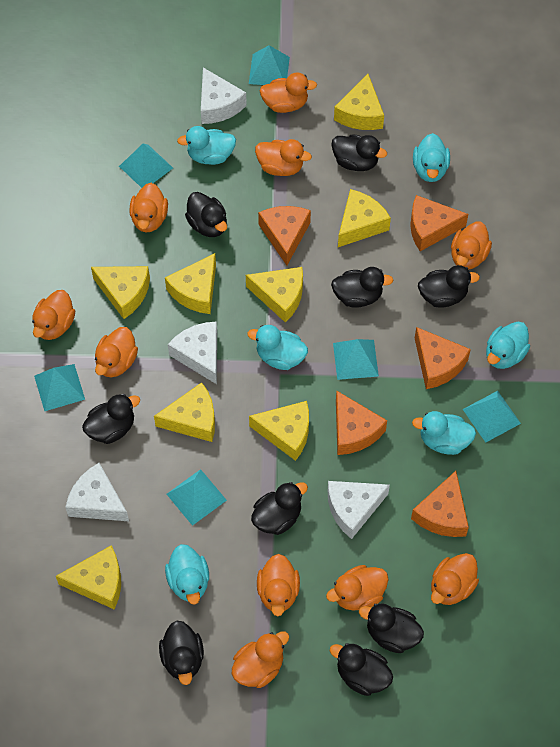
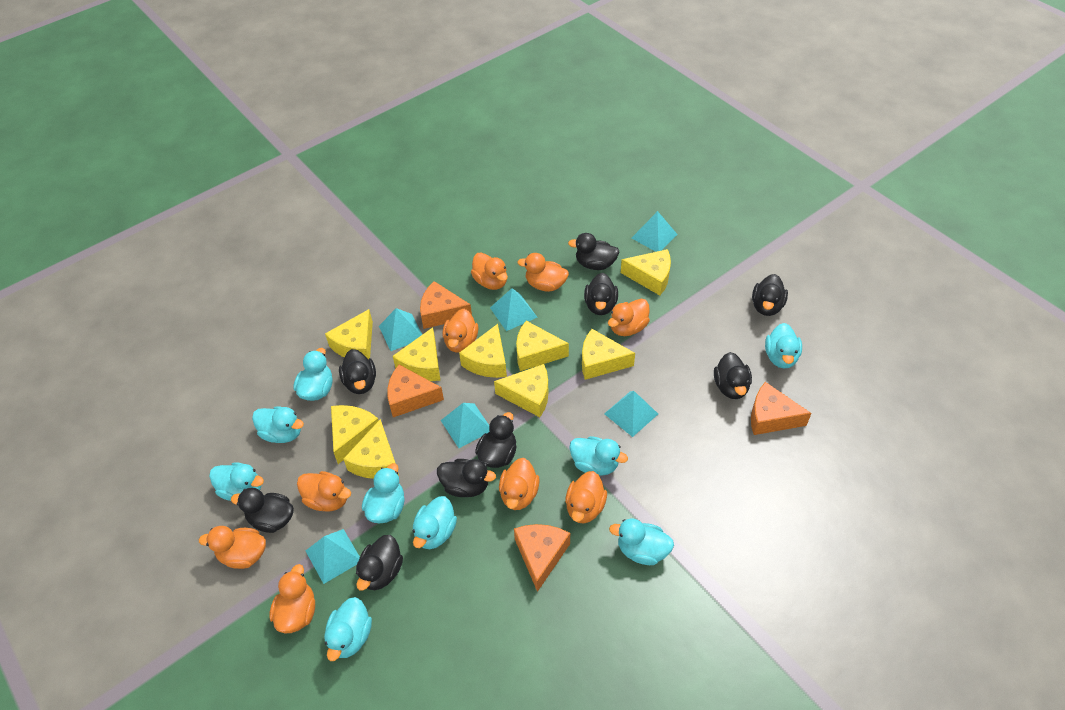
orange cheese: [258,206,311,265] [336,391,387,455] [410,195,468,251] [411,471,469,537] [415,327,471,389] = 5 -> [387,364,444,417] [420,281,472,329] [514,524,570,592] [751,382,812,435] = 4
orange duck: [32,290,75,340] [95,327,138,377] [129,183,168,232] [232,631,289,688] [255,139,312,176] [257,554,300,616] [260,72,317,113] [326,565,389,611] [431,553,479,605] [451,222,492,269] = 10 -> [199,526,266,569] [269,564,315,633] [297,471,351,512] [443,309,478,353] [471,252,508,290] [499,458,540,510] [517,253,569,292] [565,471,607,523] [608,299,650,336] = 9
turquoise duck: [165,544,209,604] [177,126,236,165] [247,325,308,370] [412,411,476,455] [413,133,450,182] [486,322,530,369] = 6 -> [209,462,264,501] [252,406,304,443] [293,348,333,401] [324,597,372,661] [362,463,405,524] [413,496,457,549] [569,436,628,476] [609,519,674,565] [765,323,802,369] = 9
white cheese: [65,463,129,521] [168,321,217,384] [201,68,247,124] [328,481,390,539] = 4 -> none = 0
yellow cheese: [56,545,121,609] [91,266,150,319] [154,382,215,442] [165,253,216,314] [246,267,303,323] [249,401,309,461] [334,74,384,130] [338,189,391,247] = 8 -> [325,309,373,360] [331,405,379,464] [343,419,399,479] [393,327,441,381] [459,324,507,378] [494,364,548,417] [516,321,569,371] [582,329,635,380] [621,249,671,295] = 9

